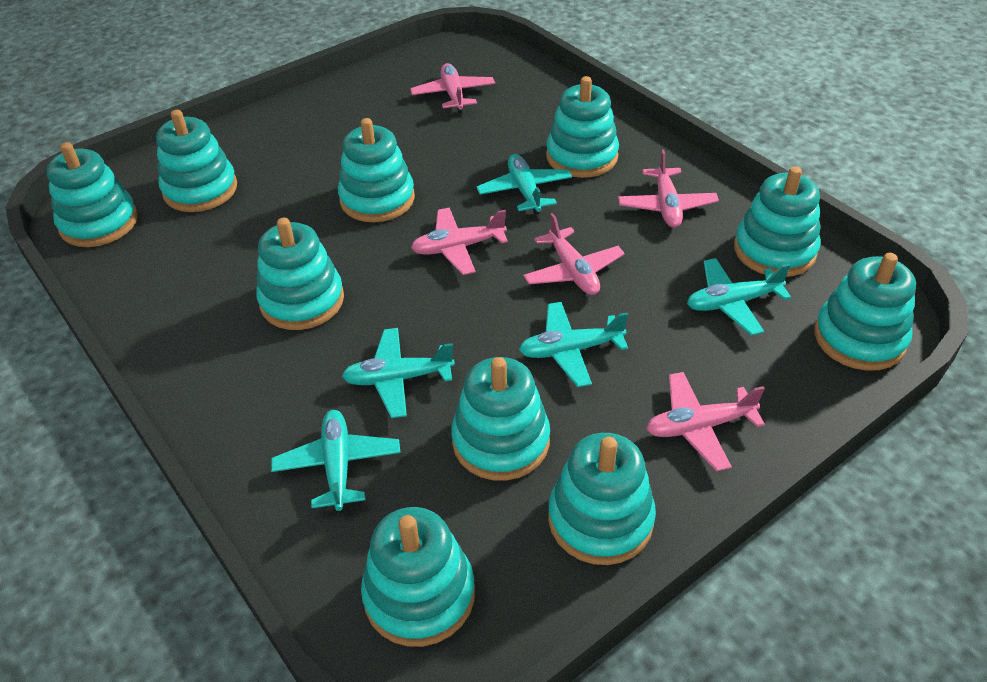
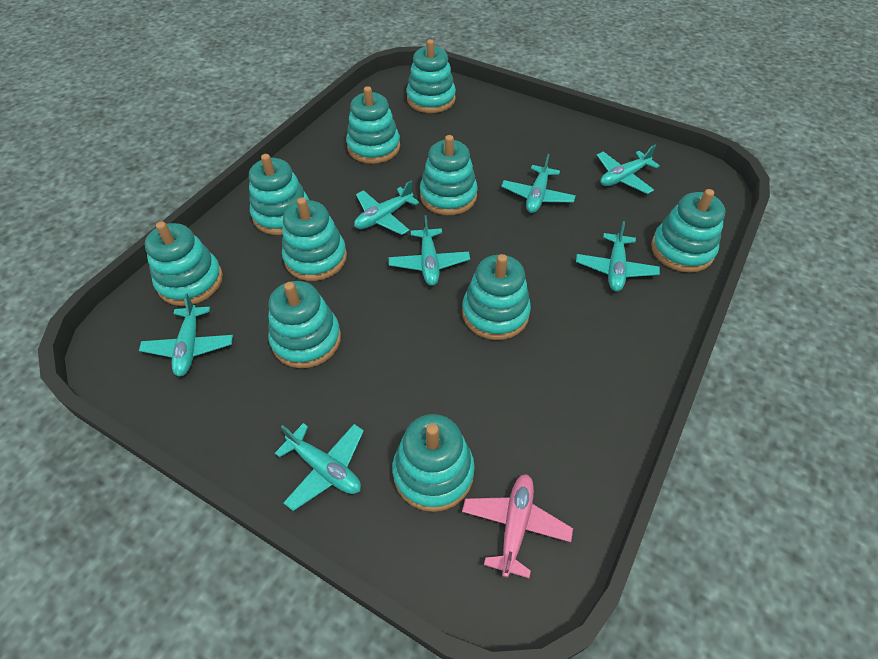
pink plane: [410,63,495,113] [411,208,508,275] [523,213,625,295] [618,150,719,228] [646,372,765,471] = 5 -> [462,474,573,578] = 1
turquoise plane: [271,410,401,511] [342,328,455,418] [477,154,572,215] [519,302,628,387] [687,258,791,335] = 5 -> [139,294,233,376] [275,423,364,511] [354,181,419,235] [389,215,470,286] [501,154,576,213] [576,221,660,291] [597,145,660,194] = 7

